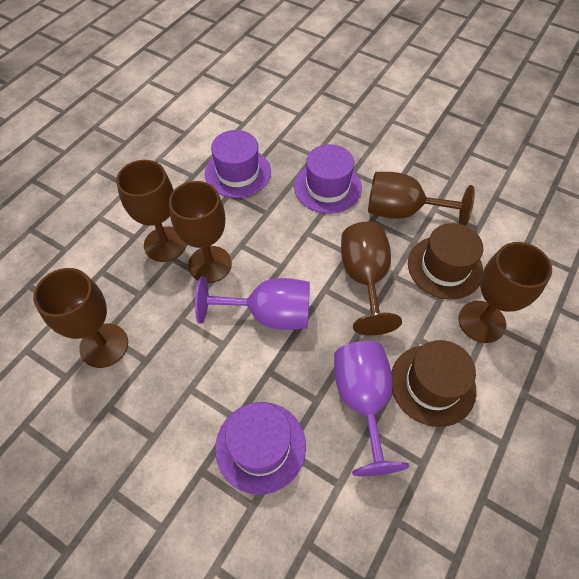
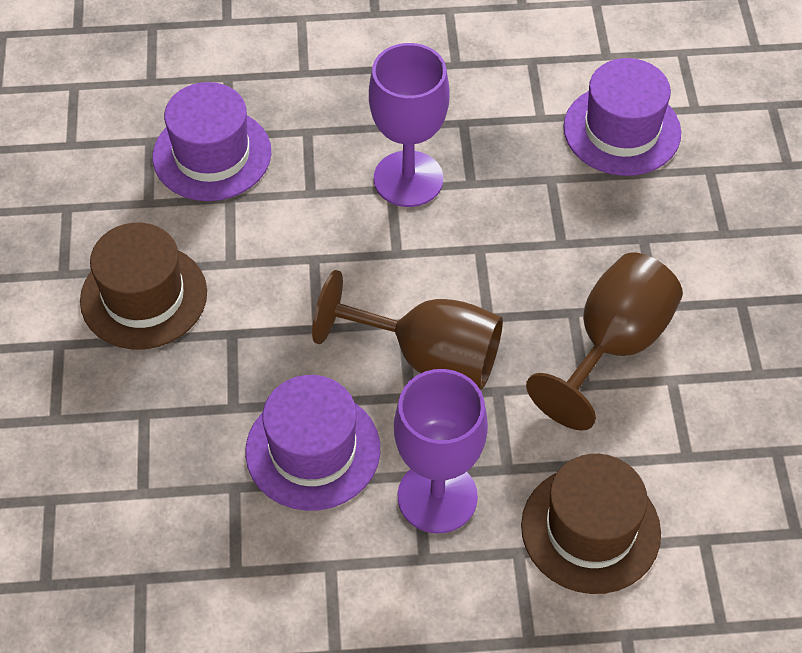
brown goblet: [33,268,128,368] [116,160,186,262] [169,181,232,283] [341,222,402,336] [368,172,475,226] [459,242,552,343] = 6 -> [312,270,503,390] [526,253,683,431] = 2

